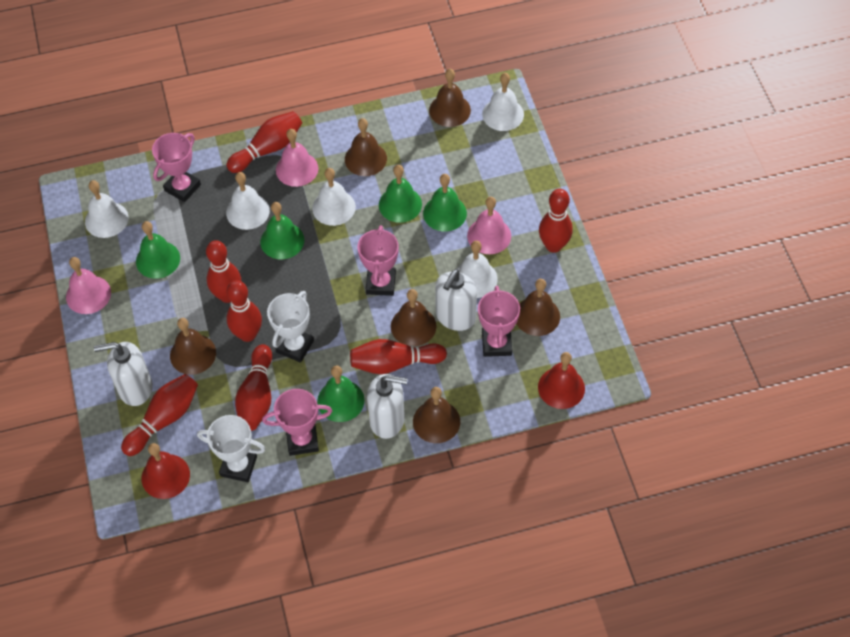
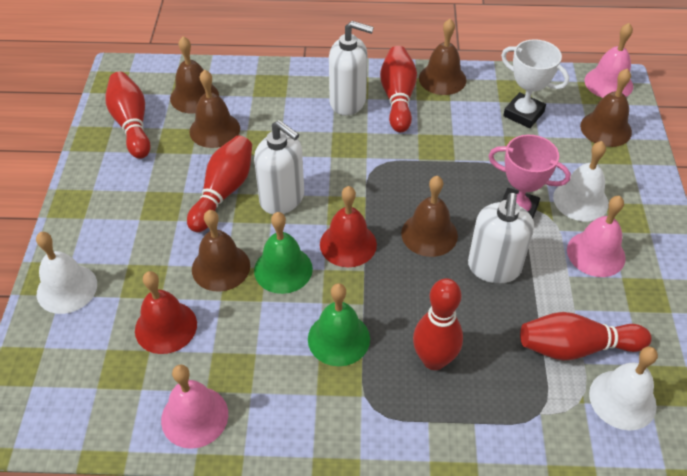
green bell: [136,221,180,279] [260,202,305,259] [317,365,365,422] [379,165,422,223] [423,174,467,231] = 5 -> [254,212,313,294] [308,283,370,366] = 2
pink trophy: [152,133,201,202] [262,389,332,456] [358,225,399,296] [478,286,520,357] = 4 -> [488,135,571,219] = 1
red bowling pin: [121,374,198,456] [206,240,241,303] [226,111,302,173] [226,280,262,342] [235,344,272,431] [350,339,447,374] [539,189,573,253] = 7 -> [105,72,151,159] [187,136,252,232] [380,46,417,132] [413,278,463,370] [520,312,652,361] = 5
white bell: [85,180,128,238] [226,172,270,230] [312,168,356,226] [456,241,498,298] [482,73,524,131] = 5 -> [36,232,97,314] [553,141,609,221] [589,347,658,430] = 3
white trophy: [197,415,266,482] [267,291,314,363] = 2 -> [501,39,569,128] = 1

